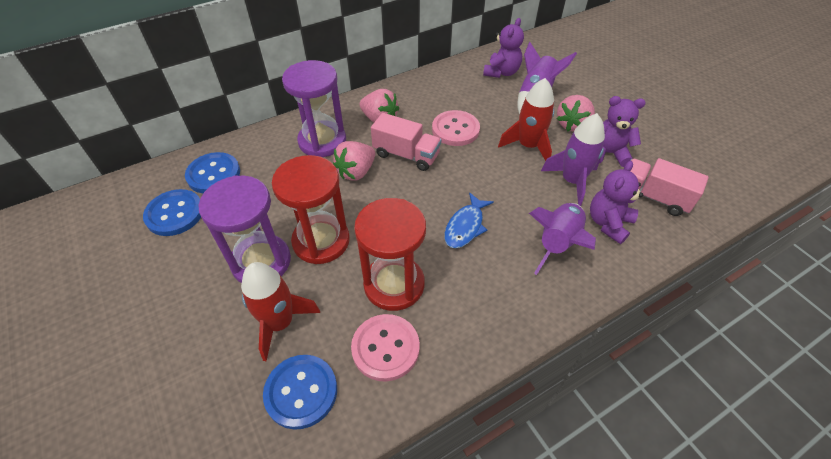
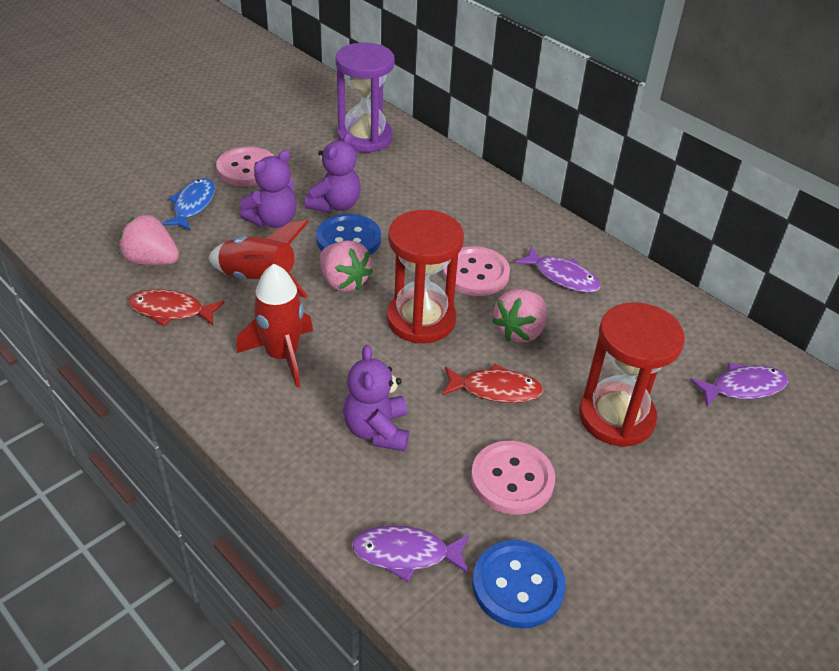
blue button: [143,189,201,236] [185,152,240,193] [263,355,337,430] = 3 -> [316,214,381,255] [472,540,565,629] = 2
pink button: [351,314,420,382] [432,110,480,146] = 2 -> [216,146,274,186] [443,246,510,296] [471,441,555,515] = 3
pink truck: [371,113,441,171] [630,158,709,216] = 2 -> none = 0
purple fish: none = 0 -> [351,526,470,582] [515,246,601,293] [690,363,788,406] = 3
purple hourglass: [199,175,291,283] [282,60,346,157] = 2 -> [336,43,395,153] = 1
purple rocket: [517,42,577,114] [529,203,596,275] [541,113,605,206] = 3 -> none = 0
red fish: none = 0 -> [128,289,225,326] [442,364,543,403] = 2

